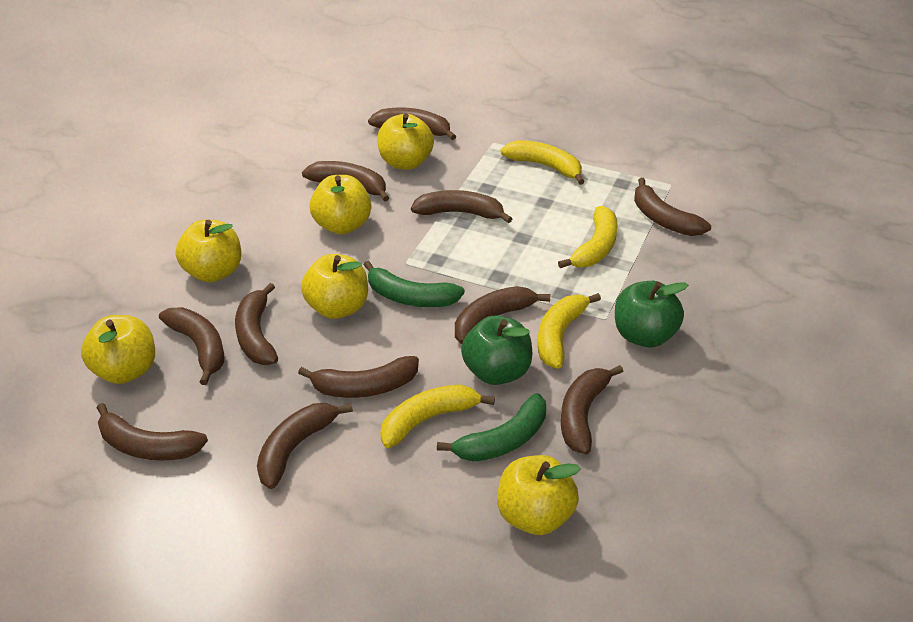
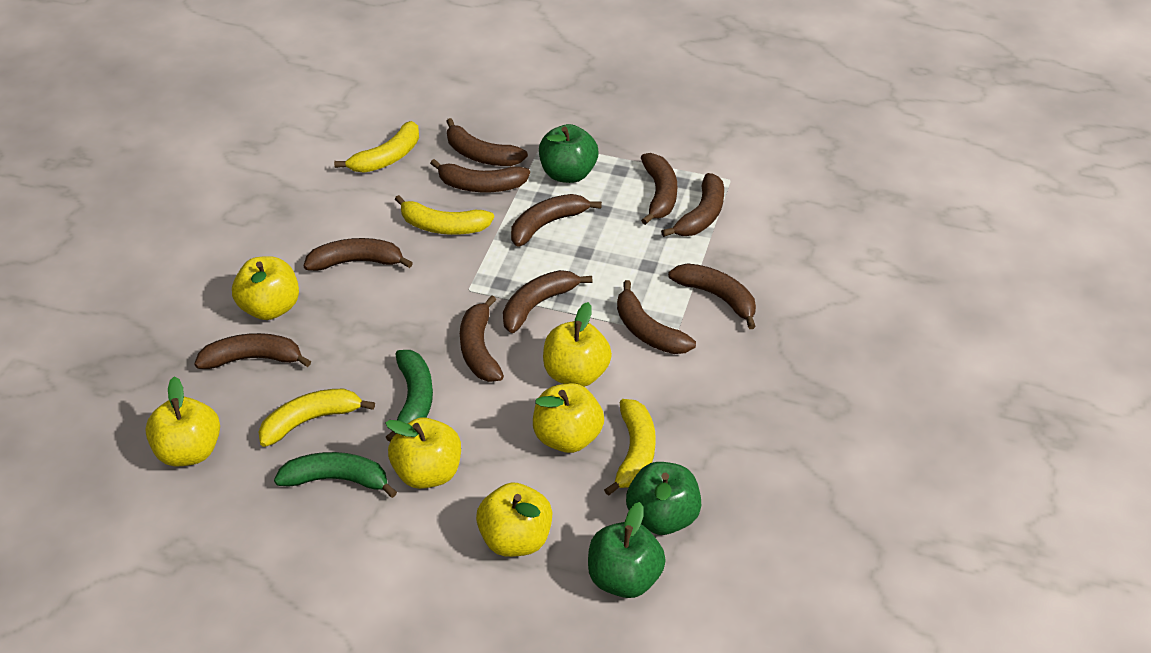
green apple: [461,316,532,385] [615,281,688,347] = 2 -> [539,124,598,183] [588,502,666,598] [626,462,701,535] = 3

